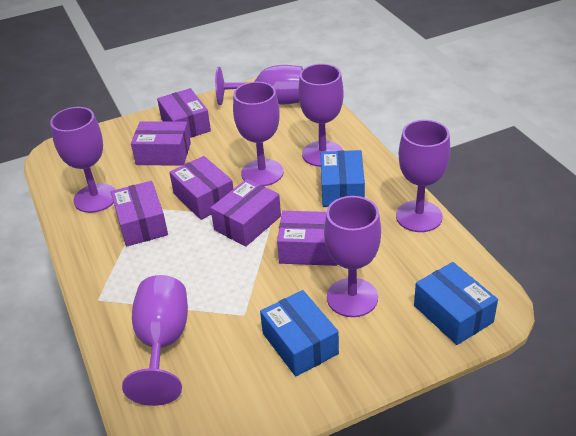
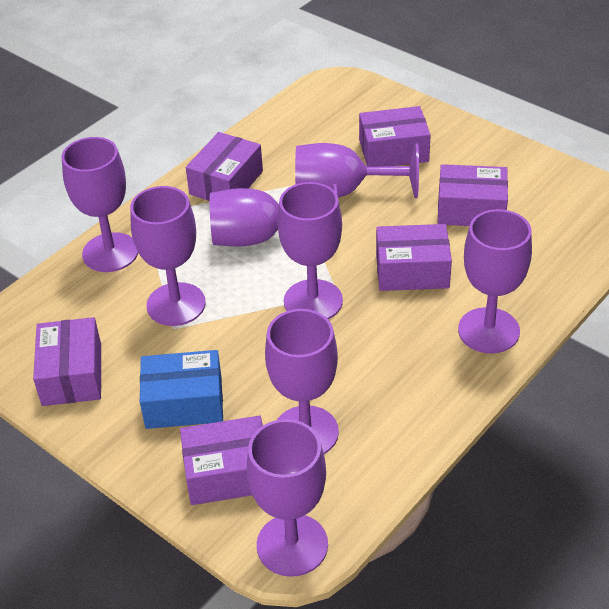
blue box: [260,290,339,377] [321,150,365,207] [414,262,498,345] = 3 -> [140,350,223,429] = 1
purple goblet: [50,107,116,213] [122,275,188,406] [215,65,303,105] [233,82,283,186] [298,64,344,167] [324,196,381,317] [396,120,450,232] = 7 -> [62,137,138,272] [130,186,206,326] [209,184,337,247] [247,419,328,577] [265,309,339,454] [277,182,343,319] [295,143,419,198] [458,209,532,354] = 8

